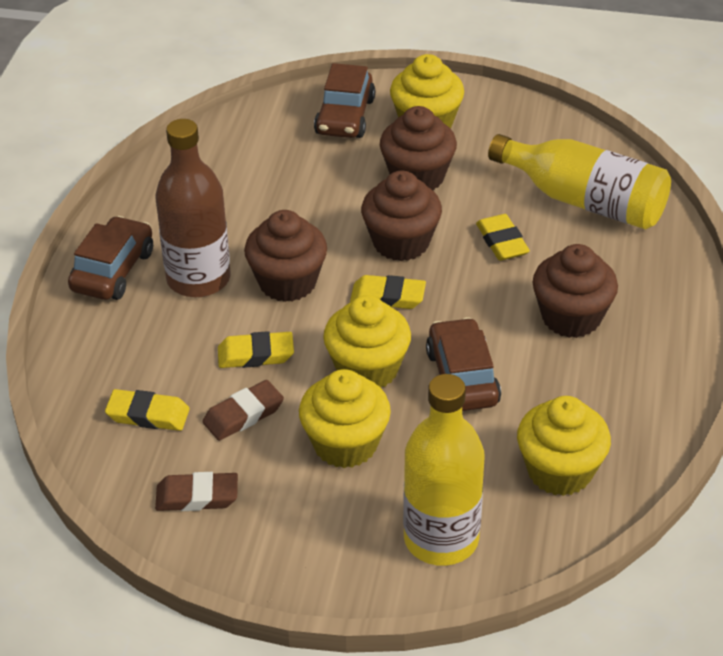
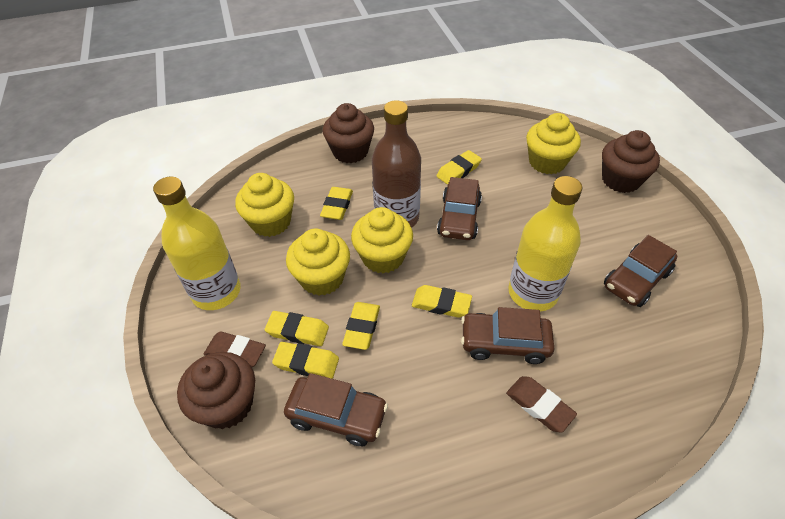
brown car: [68,216,153,300] [314,63,375,138] [426,317,501,411] = 3 -> [284,373,388,446] [437,177,482,240] [461,307,555,364] [604,235,677,307] = 4
brown cupcake: [244,210,327,302] [361,171,442,261] [380,106,457,190] [532,244,618,338] = 4 -> [177,352,255,429] [323,103,374,163] [602,130,660,193] = 3
yellow eraser: [105,389,190,431] [218,331,294,368] [350,275,426,309] [476,214,530,261] = 4 -> [265,311,329,346] [272,342,339,379] [320,187,353,220] [342,302,380,350] [412,285,472,318] [436,150,482,185] = 6

